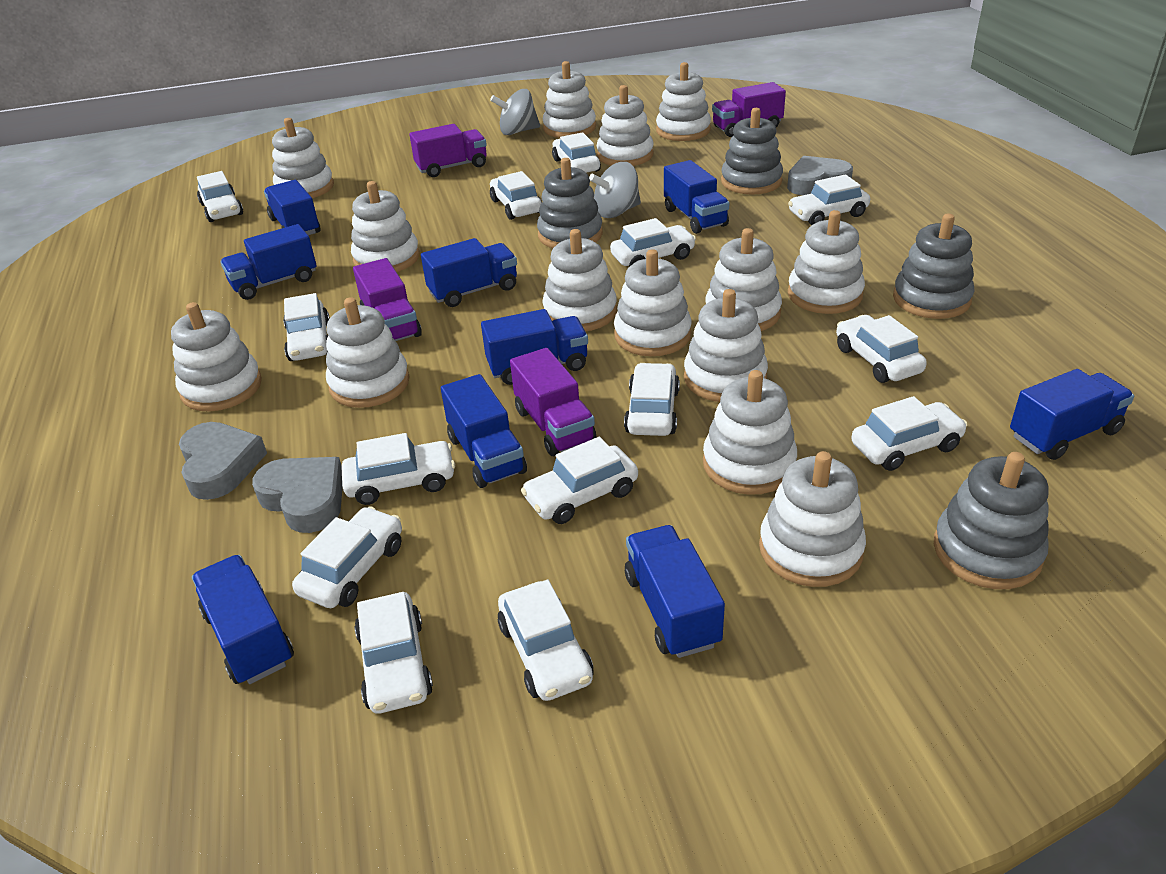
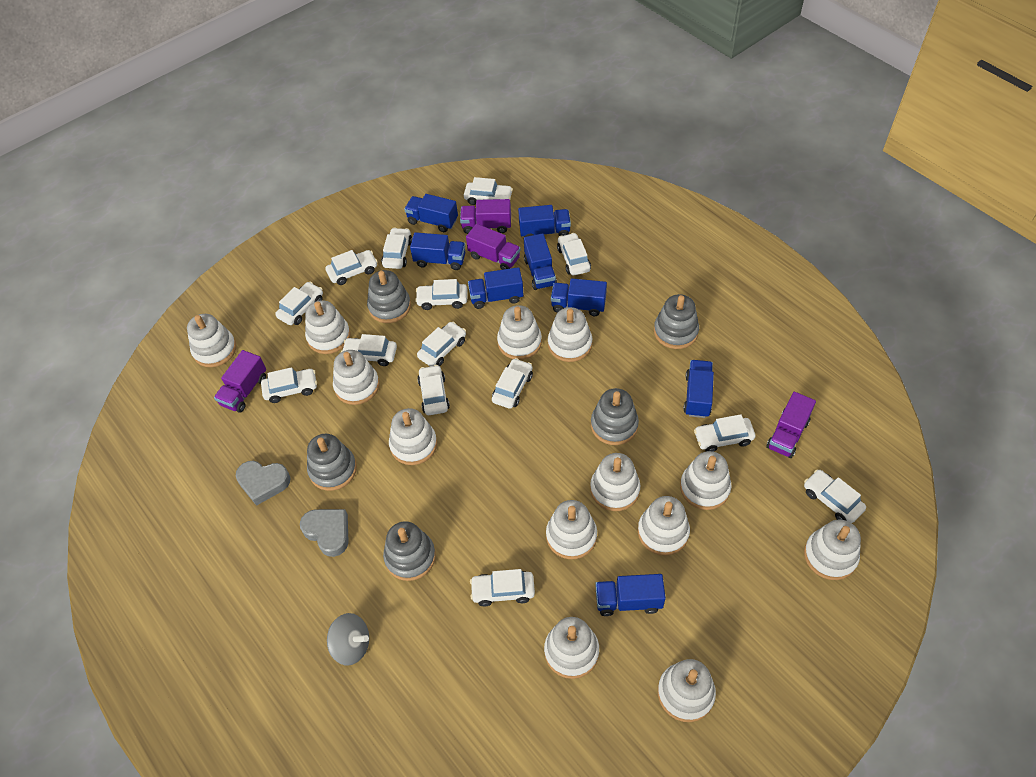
blue truck: [192,555,294,684] [220,224,317,300] [264,180,320,235] [421,238,517,307] [441,374,527,488] [481,309,588,385] [625,525,725,658] [664,160,729,234] [1010,369,1134,460] = 9 -> [404,194,458,232] [410,232,465,270] [468,267,524,309] [518,205,571,237] [524,233,557,290] [551,278,607,316] [595,574,666,616] [683,360,714,418] = 8
grey heart: [179,422,267,500] [252,457,343,533] [787,156,853,195] = 3 -> [236,461,290,506] [300,509,349,557] = 2
grey spinning top: [490,89,540,135] [589,162,641,218] = 2 -> [327,613,369,666] = 1
grey stacking toy: [537,158,603,248] [721,108,783,194] [893,213,974,319] [934,452,1049,589] = 4 -> [307,434,357,491] [367,270,411,323] [383,522,436,581] [591,388,639,445] [654,294,699,349] = 5
white stacking toy: [171,302,262,411] [272,118,334,198] [326,297,410,408] [351,181,420,272] [542,229,617,331] [543,61,596,138] [597,85,654,166] [614,249,692,356] [656,62,711,141] [684,289,768,402] [703,370,797,495] [705,228,782,331] [759,451,866,587] [788,210,865,314] = 14 -> [187,314,236,367] [305,300,350,354] [333,350,379,405] [389,408,437,465] [497,305,542,360] [544,617,599,679] [546,500,597,559] [548,307,592,362] [590,453,640,511] [638,496,690,556] [658,659,716,722] [680,451,731,510] [804,519,861,580] = 13

